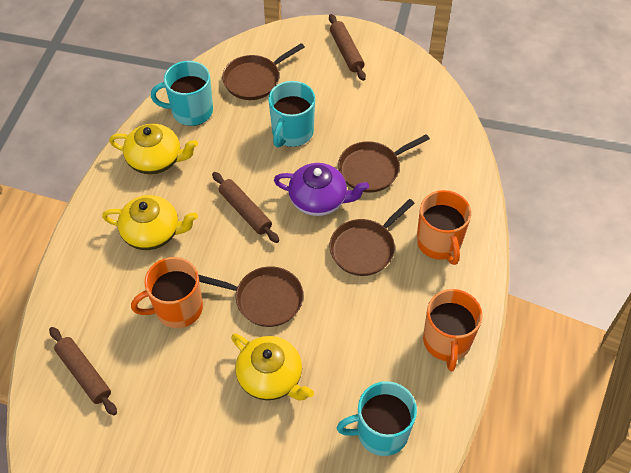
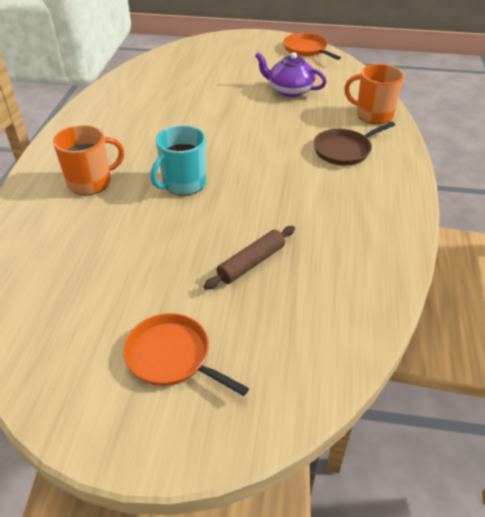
brown pan: [198,266,303,327] [222,43,305,100] [330,199,415,276] [338,134,430,193] = 4 -> [313,121,395,166] = 1
brown rolling pin: [49,327,117,416] [212,172,279,243] [329,14,366,81] = 3 -> [204,226,295,290] = 1
orange mug: [131,257,203,328] [417,190,471,265] [423,289,483,371] = 3 -> [53,125,124,195] [344,64,404,124] = 2
orange pan: none = 0 -> [123,313,249,396] [283,33,341,60] = 2
turquoise mug: [151,61,213,126] [268,81,315,148] [336,381,417,456] = 3 -> [151,125,206,195] = 1
yellow teapot: [102,195,198,250] [109,123,198,175] [231,333,314,401] = 3 -> none = 0

